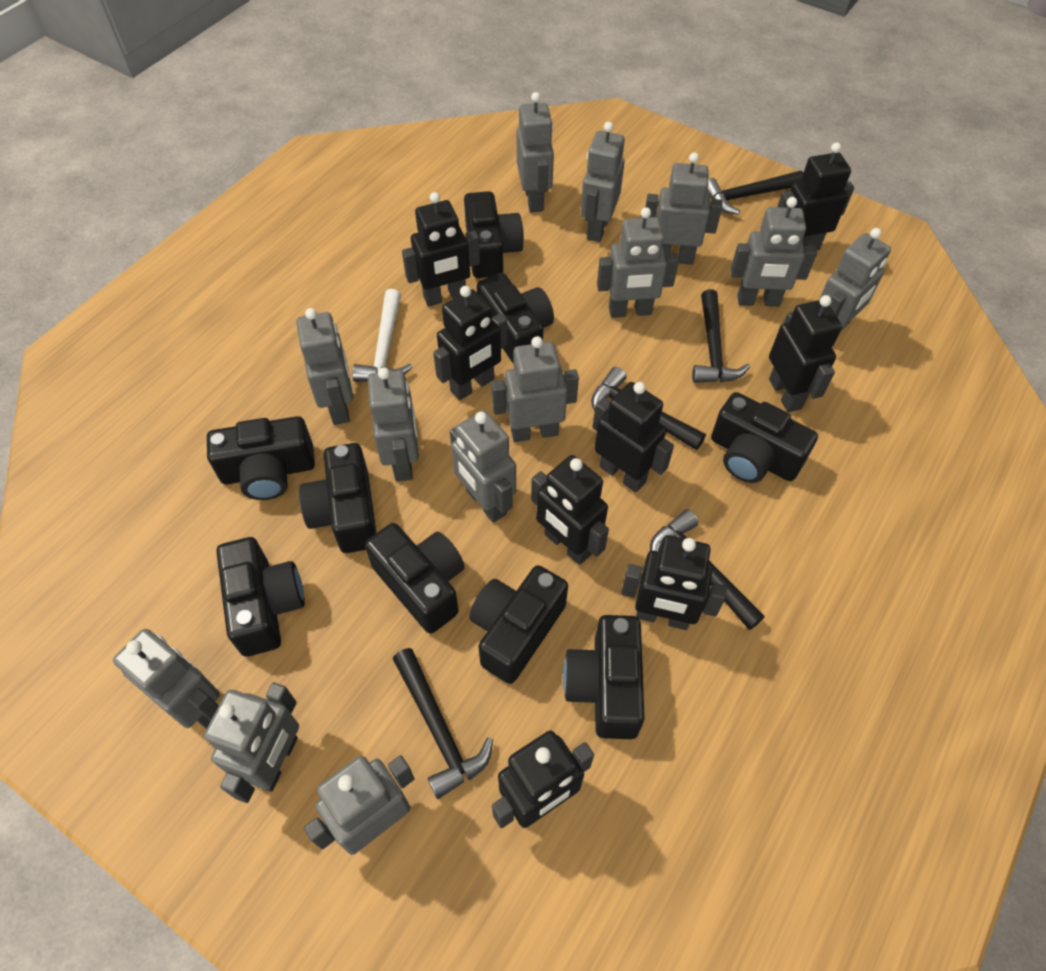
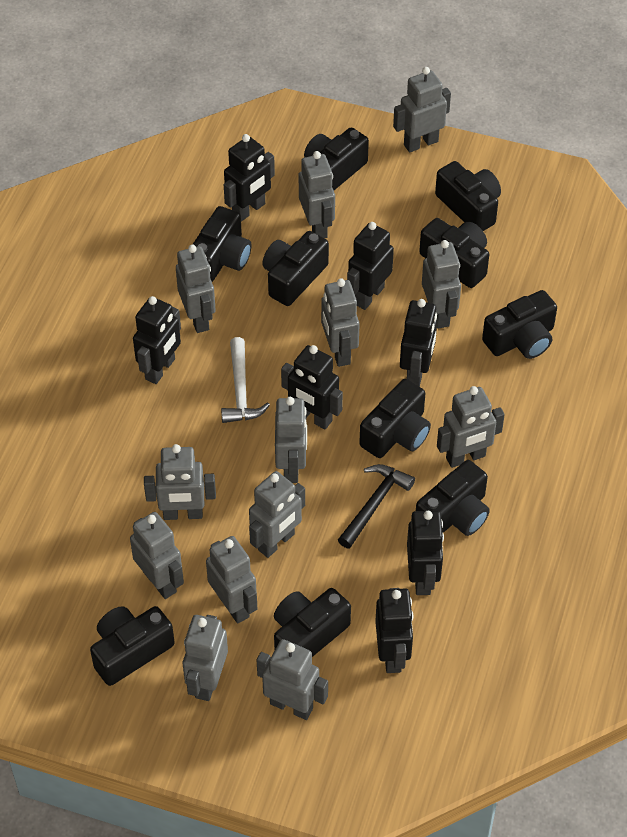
black camera: [207,416,315,500] [216,537,305,657] [299,443,376,553] [365,523,465,634] [464,191,524,278] [469,565,568,684] [477,273,554,364] [563,615,645,739] [711,392,818,483] = 9 -> [90,606,175,686] [192,206,251,282] [262,231,329,306] [274,588,351,657] [304,128,369,190] [359,379,431,458] [416,460,490,536] [419,218,489,288] [435,161,501,231] [482,290,557,359] = 10
black hammer: [393,648,493,799] [591,367,706,450] [650,509,765,630] [692,289,750,383] [707,171,803,215] = 5 -> [338,464,415,549] = 1
black robot: [402,192,480,307] [433,286,508,400] [492,731,594,828] [531,455,609,565] [593,382,674,492] [621,535,727,630] [769,295,842,412] [778,142,854,250] = 8 -> [133,296,181,384] [224,134,275,222] [281,345,343,429] [347,222,394,310] [375,588,413,673] [400,299,438,386] [407,511,444,595] = 7

